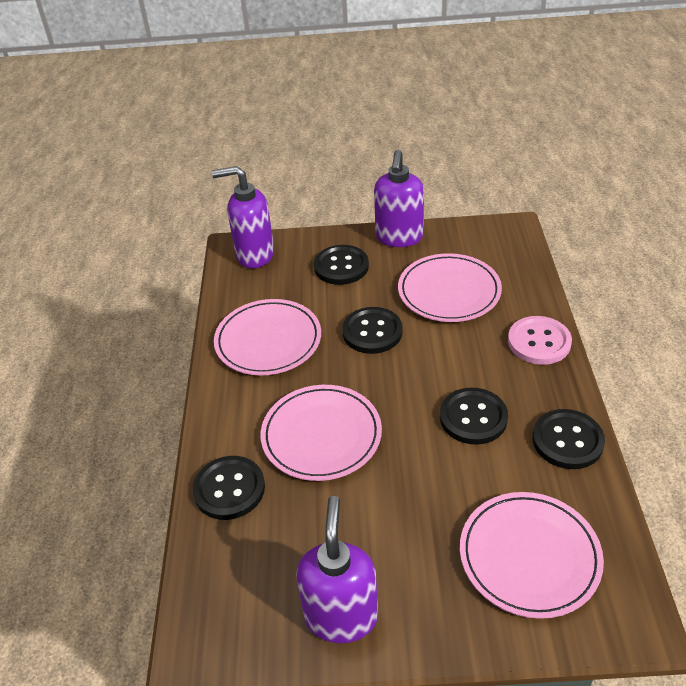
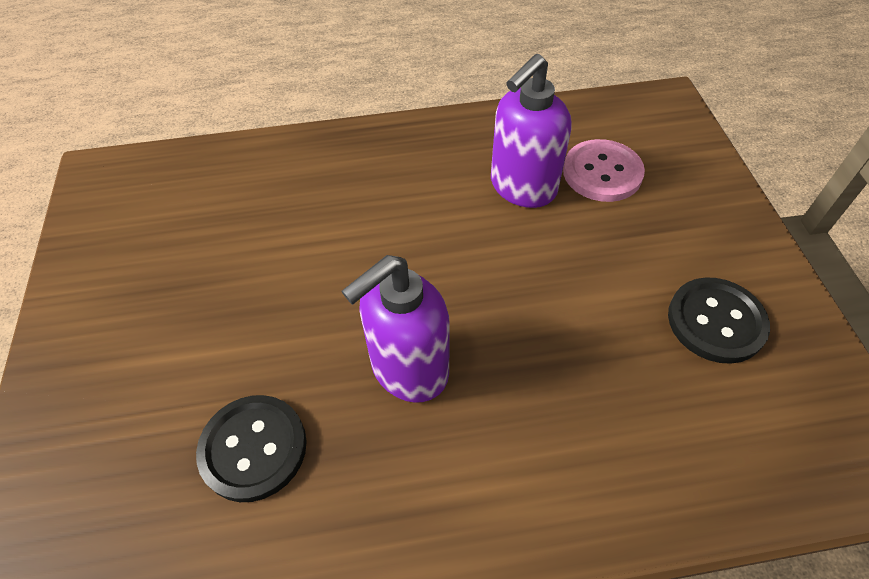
black button: [193,456,265,520] [314,245,369,285] [342,307,403,354] [440,388,508,445] [532,409,605,469] = 5 -> [196,395,307,502] [668,277,770,364] = 2
pink plate: [214,299,321,375] [261,385,382,481] [398,253,502,322] [460,492,604,619] = 4 -> none = 0
purple soap dispenser: [212,166,274,268] [296,496,378,643] [374,150,424,247] = 3 -> [341,255,450,403] [491,54,572,208] = 2

